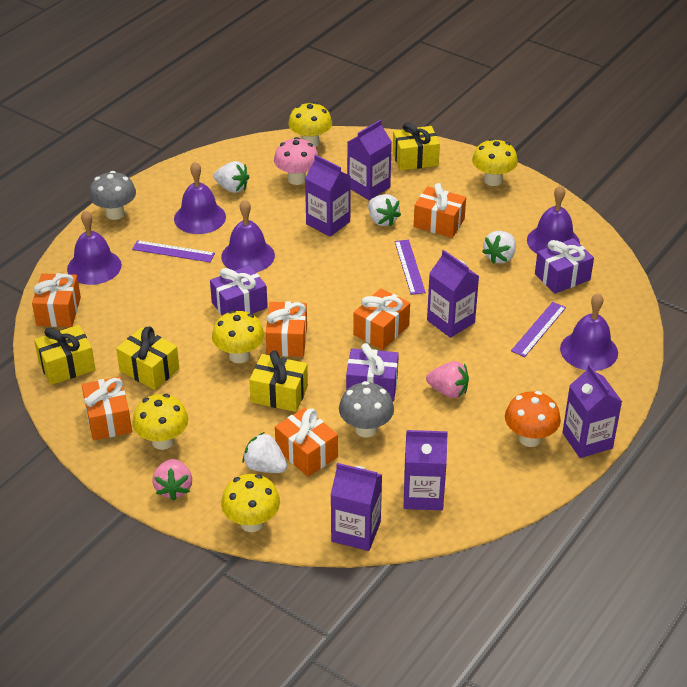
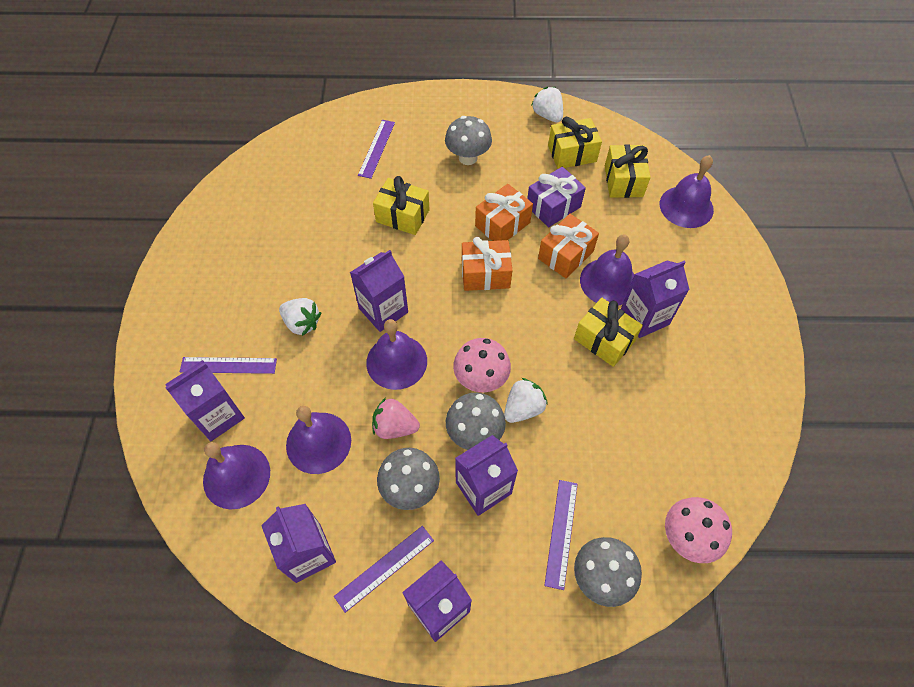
grey mushroom: [89,171,136,220] [339,381,394,438] = 2 -> [377,448,440,510] [445,116,492,165] [446,393,506,450] [574,537,642,607] = 4
orange gift: [32,273,81,327] [82,376,132,440] [266,301,307,357] [275,408,338,477] [353,288,410,350] [414,183,466,238] = 6 -> [462,237,513,291] [475,184,533,241] [538,214,599,278] = 3
orange mushroom: [505,391,561,447] = 1 -> none = 0
pink mushroom: [274,137,318,185] = 1 -> [453,338,511,392] [665,497,732,563] = 2
pink strawberry: [152,459,192,501] [426,361,469,398] = 2 -> [372,398,420,439] = 1
purple gift: [210,265,268,315] [346,343,399,402] [535,238,594,294] = 3 -> [527,167,586,227] = 1
purple ruler: [132,240,215,263] [395,240,426,295] [511,302,566,357] = 3 -> [180,357,277,374] [334,526,434,613] [358,120,395,179] [544,480,578,590] = 4
white strawberry: [213,161,249,193] [242,432,287,473] [368,194,401,227] [482,231,516,264] = 4 -> [279,298,321,336] [504,378,548,423] [531,87,563,123] = 3
yellow mushroom: [132,394,189,450] [212,310,264,363] [221,474,280,532] [288,102,332,147] [472,139,518,186] = 5 -> none = 0

